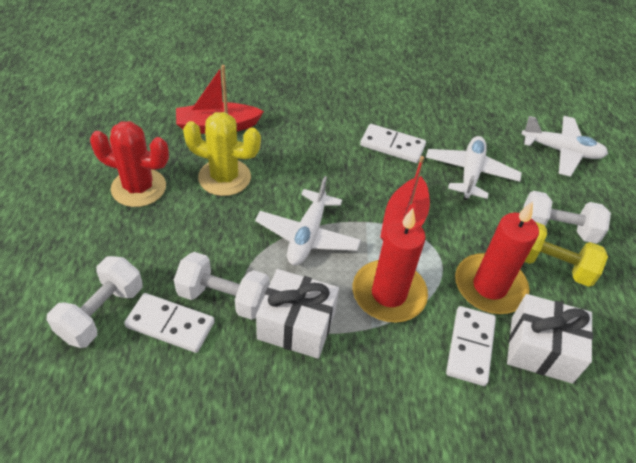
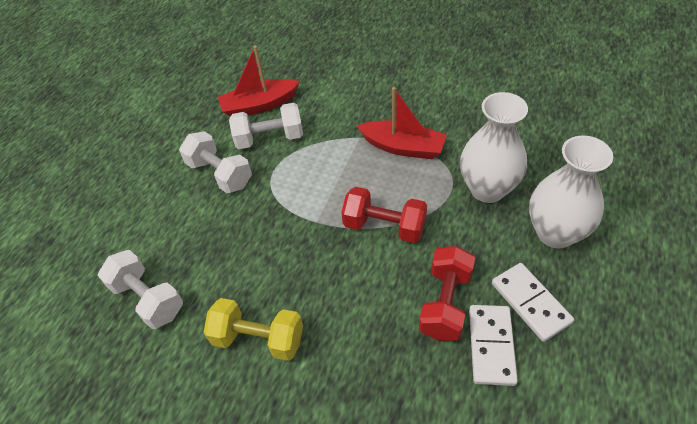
red cactus: [90,121,169,207] = 1 -> none = 0
red candle: [353,208,428,322] [455,201,539,314] = 2 -> none = 0
red dumbbell: none = 0 -> [341,187,427,243] [419,246,475,341] = 2
white domino: [124,293,215,353] [360,124,426,163] [446,306,496,386] = 3 -> [469,305,518,386] [492,263,574,342] = 2
white gift: [256,269,339,359] [507,294,593,383] = 2 -> none = 0
white plane: [255,176,361,265] [426,136,522,200] [521,116,608,177] = 3 -> none = 0
white vase: none = 0 -> [460,92,528,203] [529,136,613,249] = 2
yellow cactus: [183,112,261,196] = 1 -> none = 0

